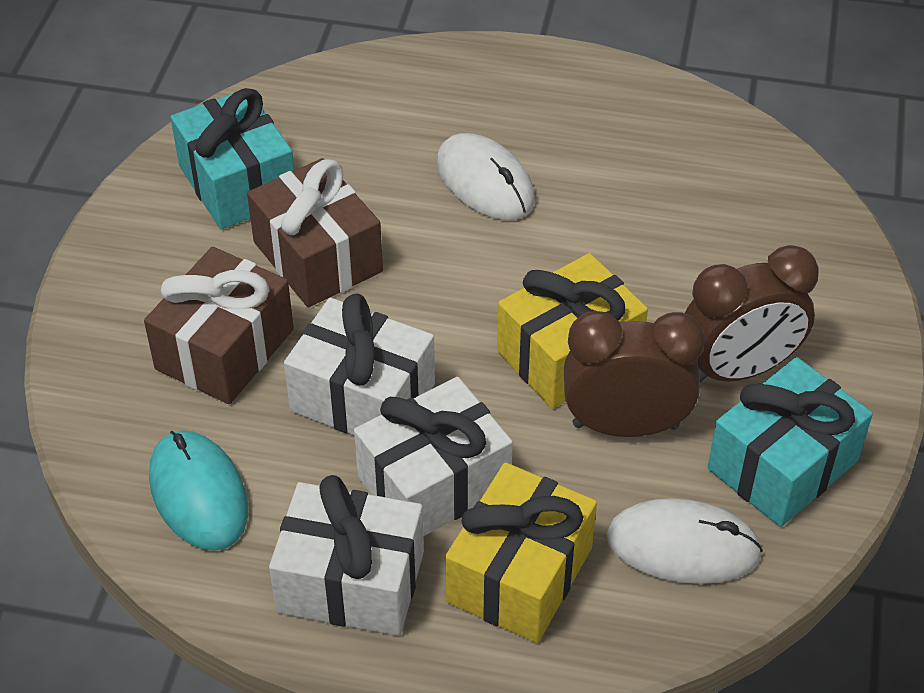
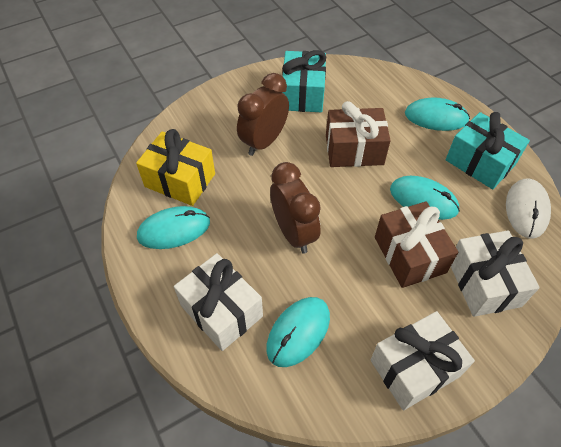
turquoise mouse: [149,430,248,551] = 1 -> [137,206,210,249] [266,297,330,367] [390,176,460,220] [405,98,470,131] = 4
white mouse: [437,133,535,220] [606,498,763,584] = 2 -> [506,179,551,239] = 1
yellow gift: [445,462,597,643] [497,253,648,408] = 2 -> [136,129,215,206] = 1

